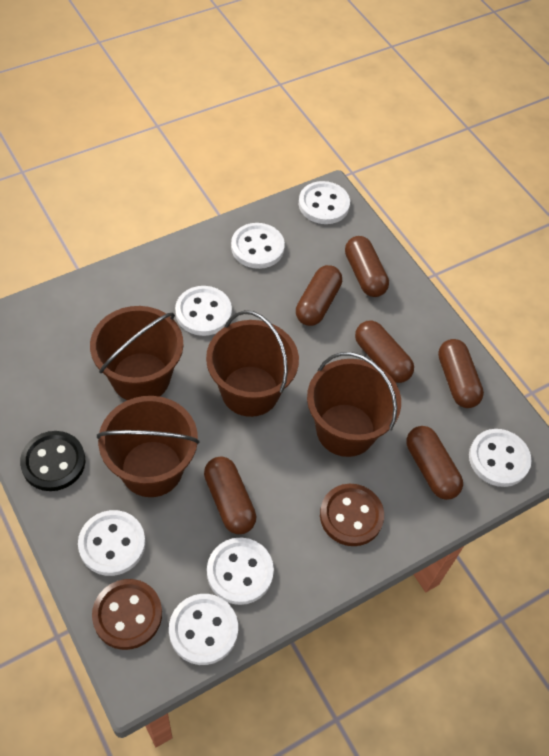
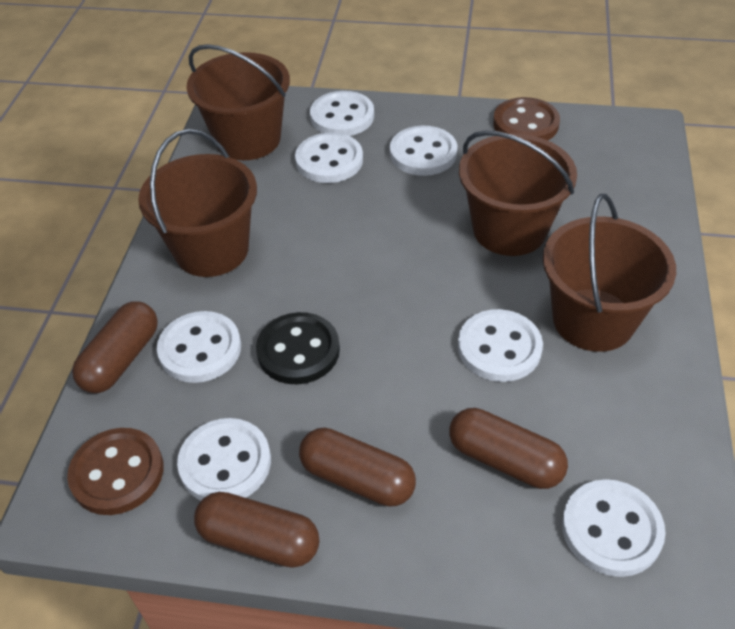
brown capsule: [204,457,256,534] [296,265,342,326] [345,236,389,297] [355,321,414,383] [407,426,463,500] [438,339,484,408] = 6 -> [72,301,158,393] [194,492,319,568] [299,428,416,507] [449,408,568,489] = 4

